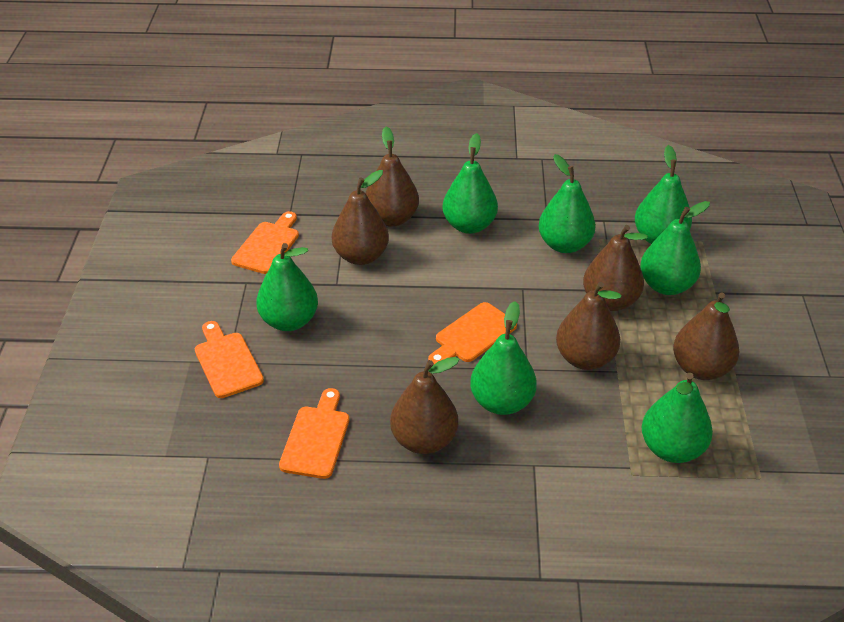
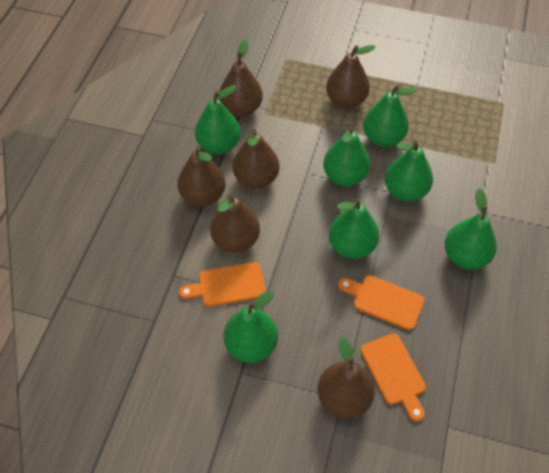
orange cutting board: [195,321,264,398] [231,211,299,274] [279,388,349,479] [428,302,517,364] = 4 -> [179,262,266,307] [338,275,425,330] [361,333,426,422] = 3

